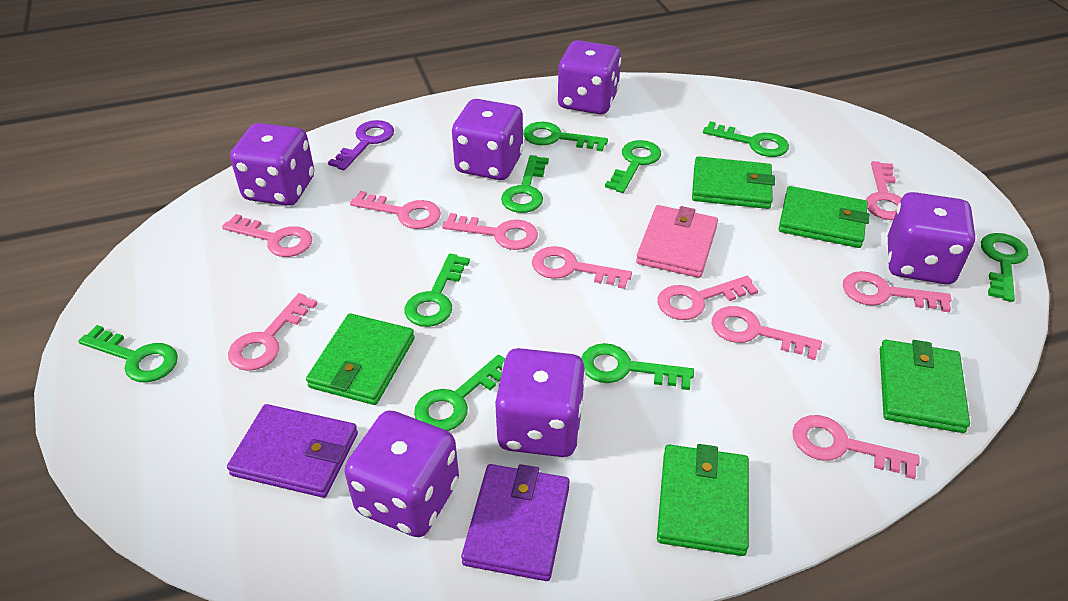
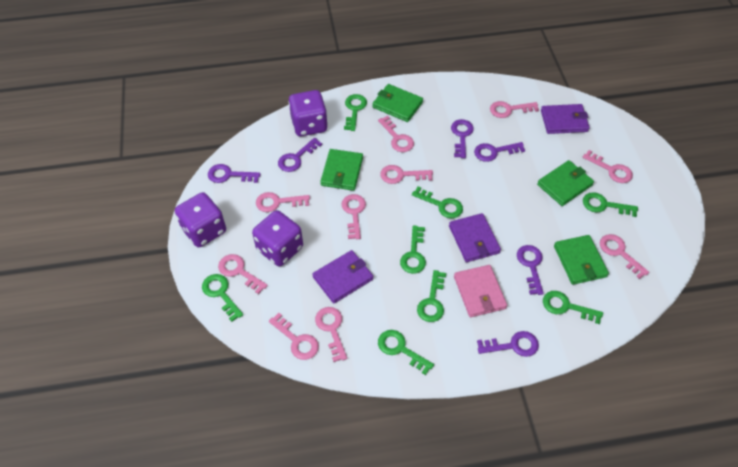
green key: [78,325,178,382] [405,254,470,327] [414,355,505,431] [501,155,549,213] [523,122,608,152] [581,343,694,390] [605,140,661,193] [703,121,789,157] [981,233,1028,302] = 9 -> [202,274,243,322] [344,94,367,131] [378,330,434,375] [400,225,426,274] [412,186,463,218] [417,270,446,322] [543,291,603,324] [583,192,638,217] = 8
green wallet: [306,313,415,405] [657,444,749,556] [692,156,775,209] [779,186,870,248] [880,340,970,433] = 5 -> [320,149,363,191] [372,84,423,122] [537,160,594,206] [554,235,609,285] = 4
purple dice: [230,123,314,206] [344,410,459,537] [452,99,523,180] [495,348,586,457] [557,40,621,114] [888,192,975,284] = 6 -> [175,192,226,247] [252,210,303,266] [289,90,328,136] = 3
purple key: [328,120,394,170] = 1 -> [208,164,260,183] [278,138,322,172] [451,119,474,158] [474,142,525,162] [477,331,539,357] [517,245,544,295] = 6
purple wallet: [227,404,358,498] [461,464,570,581] = 2 -> [312,250,373,304] [449,213,501,262] [541,104,590,134] = 3

